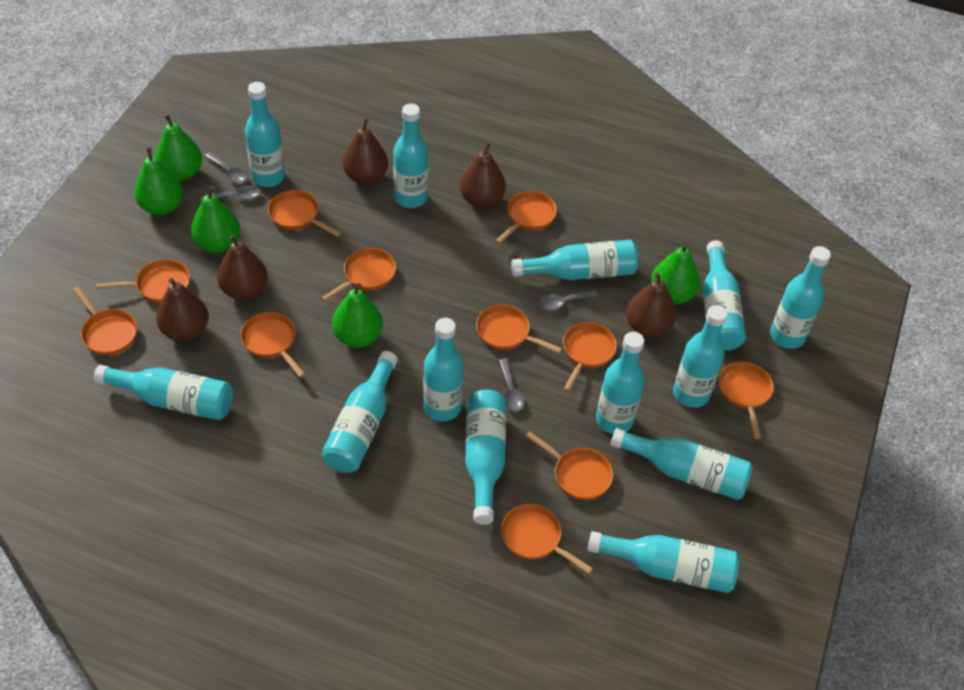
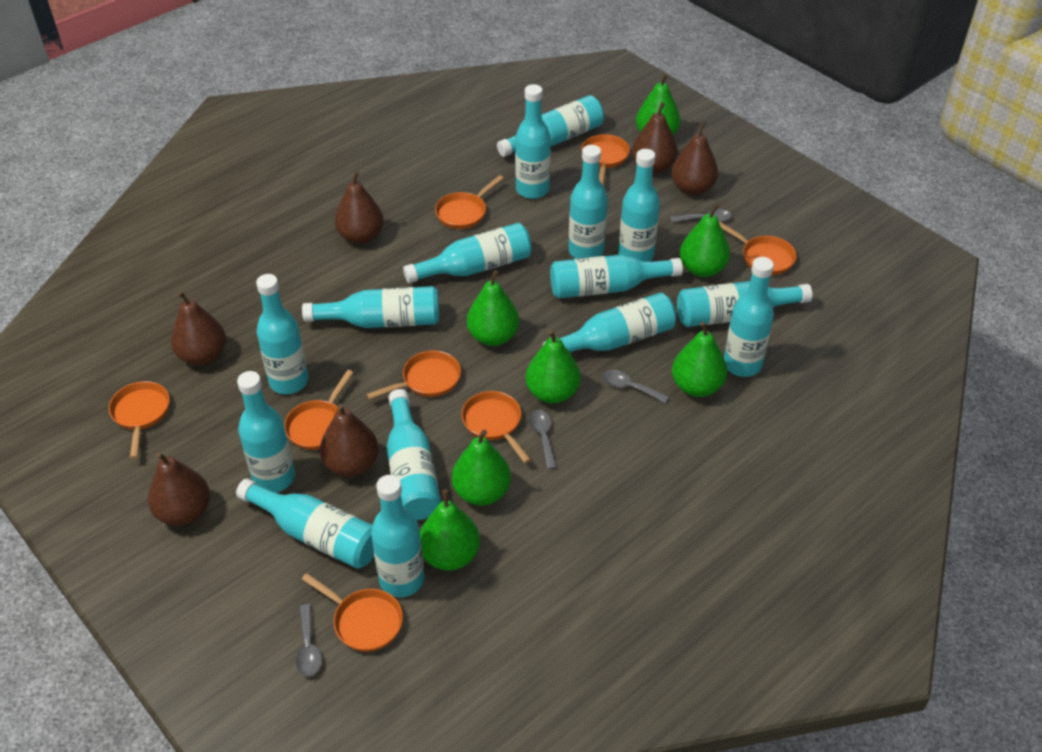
brown pear: [156,278,209,342] [217,235,268,300] [342,118,388,185] [460,142,506,208] [626,272,676,337] = 5 -> [148,452,210,526] [171,291,226,365] [320,404,378,477] [335,171,384,244] [632,102,678,174] [671,122,718,195] = 6
green pear: [134,147,183,215] [155,114,202,181] [191,186,240,253] [332,283,383,348] [651,242,700,305] = 5 -> [420,490,480,570] [452,430,511,506] [467,270,519,346] [526,330,581,404] [636,74,681,135] [672,322,727,397] [680,204,730,277] = 7
orange pan: [73,286,137,355] [96,259,190,303] [240,312,305,377] [268,190,341,237] [321,248,396,302] [476,305,562,353] [495,191,557,244] [501,504,593,574] [526,431,613,500] [563,322,617,392] [719,362,774,439] = 11 -> [109,381,170,459] [284,370,354,450] [302,573,403,652] [367,350,461,399] [435,175,503,229] [461,391,531,463] [581,134,630,185] [719,221,797,275] = 8
turquoise bottle: [94,365,233,420] [245,82,285,187] [322,351,398,473] [393,103,429,208] [423,318,464,421] [465,390,506,524] [511,240,638,280] [587,531,739,593] [596,332,645,434] [610,428,753,500] [673,305,728,408] [703,240,746,351] [770,246,831,349] = 13 -> [236,478,374,569] [237,371,295,493] [256,274,308,394] [302,286,439,328] [371,475,424,597] [387,389,441,520] [403,223,532,283] [497,95,604,157] [515,84,551,199] [543,293,677,352] [550,254,683,299] [568,145,608,259] [618,149,660,262] [677,281,812,327] [724,257,774,377] = 15

